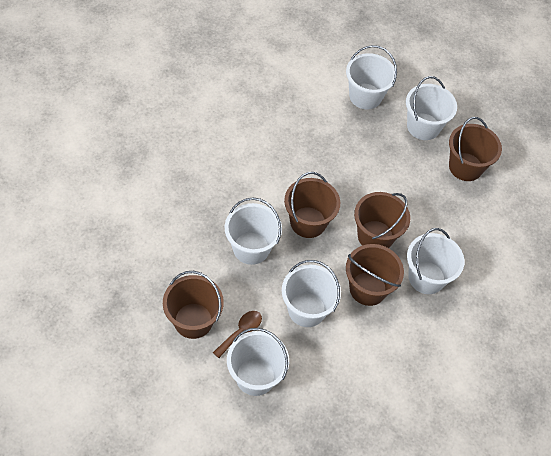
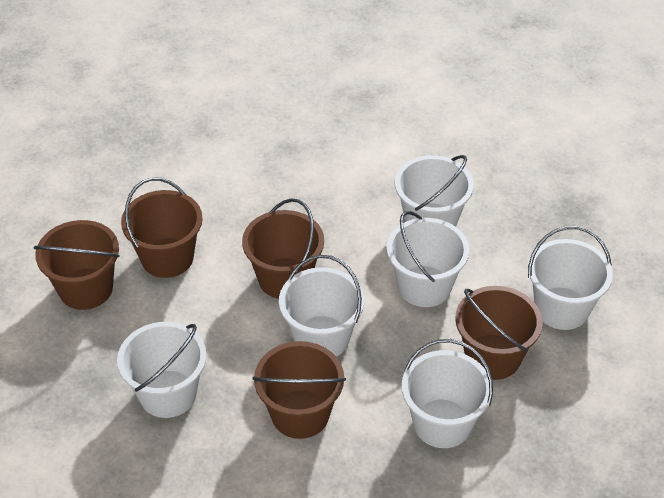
brown spoon: [213,311,262,358] = 1 -> none = 0

